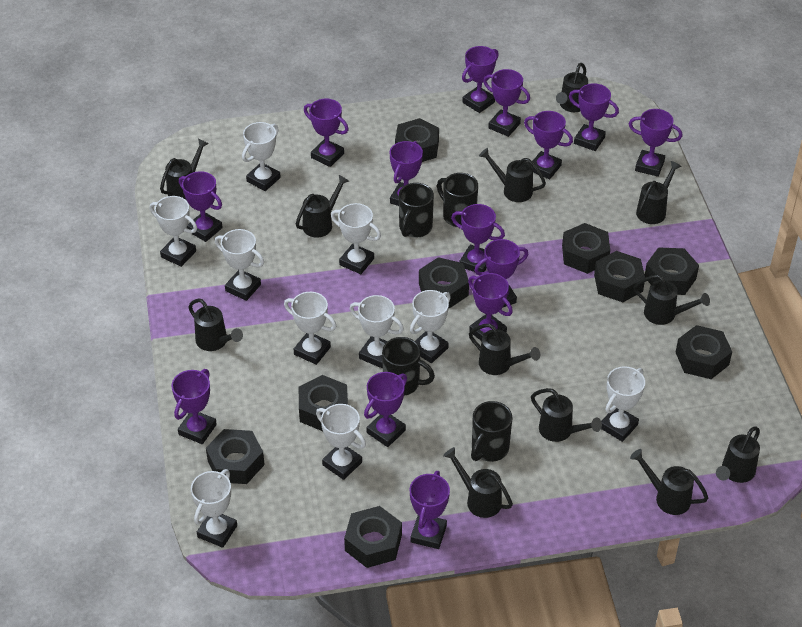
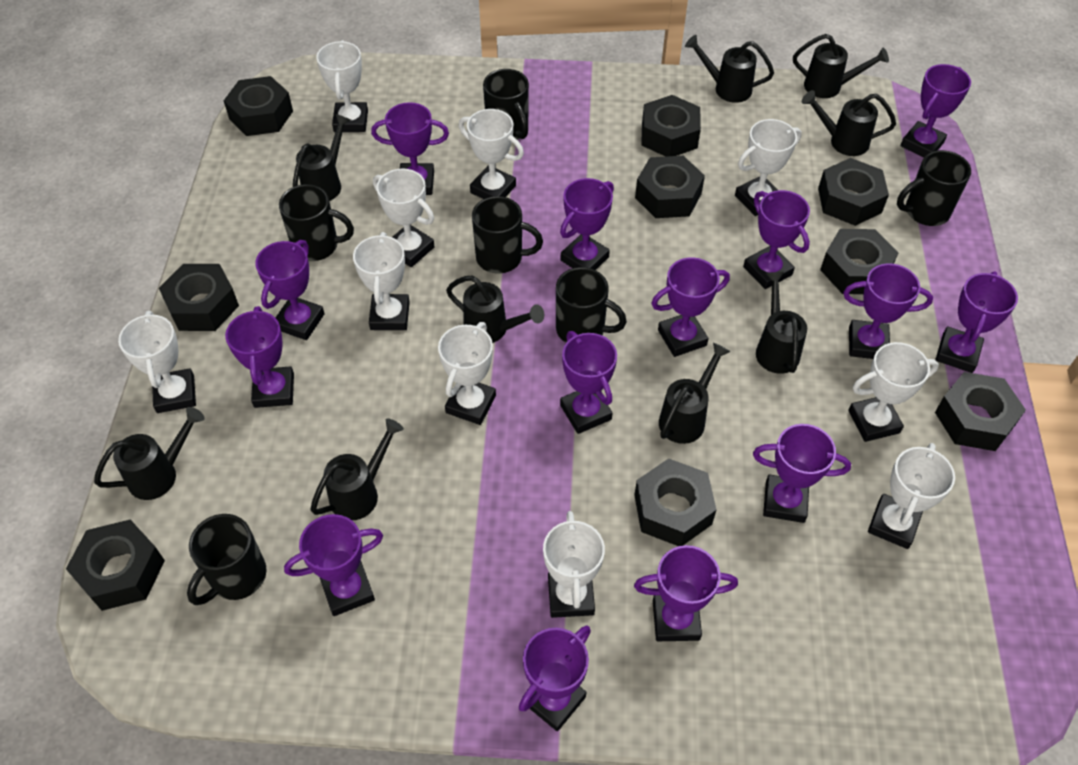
black mug: [382,337,435,396] [399,183,434,238] [437,173,478,227] [471,401,512,462] = 4 -> [187,514,266,605] [279,184,354,261] [472,196,543,274] [483,69,529,140] [556,267,627,343] [897,150,971,226] = 6
black watering can: [160,138,209,200] [188,299,243,351] [296,175,349,238] [443,447,513,518] [469,324,540,375] [479,148,546,202] [531,388,602,442] [556,63,588,112] [630,449,708,515] [634,275,710,325] [636,161,682,224] [716,427,760,483] = 12 -> [94,407,205,500] [293,114,351,201] [310,418,404,520] [446,275,544,343] [659,343,730,444] [685,35,774,103] [756,272,807,374] [793,34,889,98] [802,90,896,156] = 9

